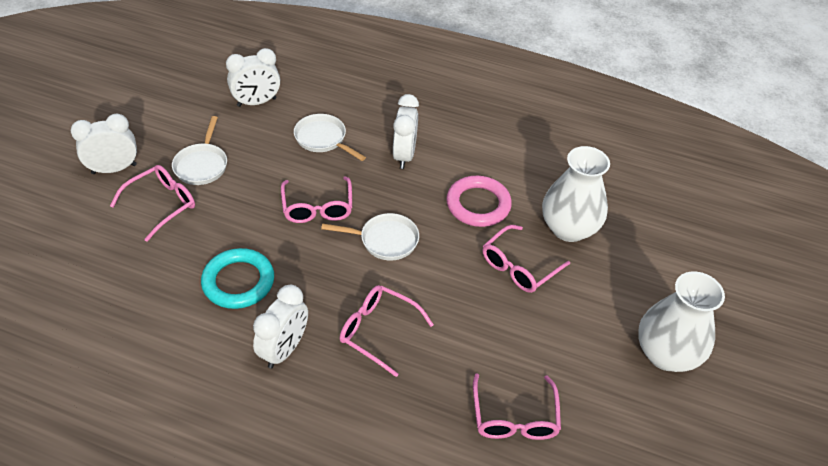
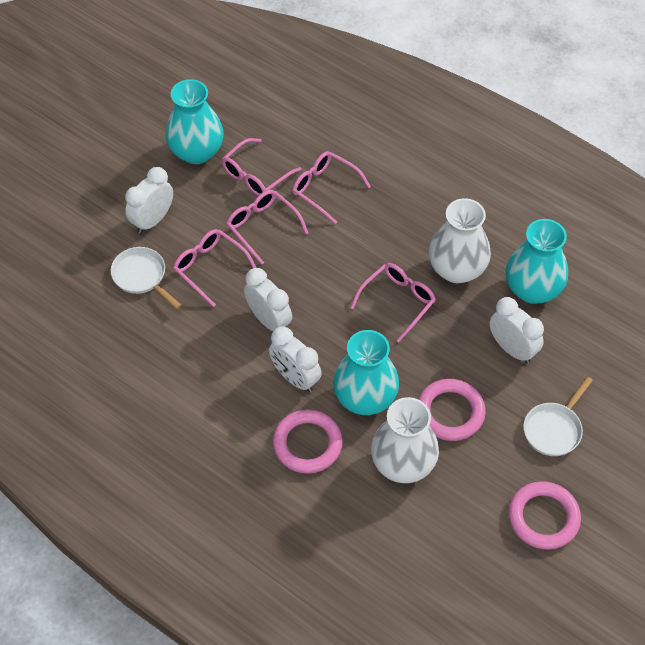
pink ring: [446,176,512,227] = 1 -> [273,409,343,474] [418,379,486,441] [508,481,581,549] = 3
turquoise ring: [201,248,274,309] = 1 -> none = 0
turquoise vase: none = 0 -> [166,79,224,164] [333,330,399,415] [505,219,568,304] = 3
white pan: [172,116,227,185] [294,114,366,161] [321,213,419,260] = 3 -> [111,247,181,309] [523,377,593,456] = 2

